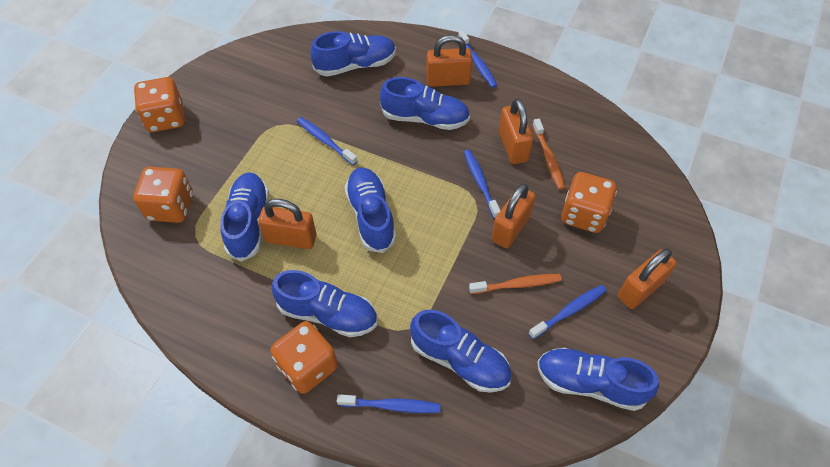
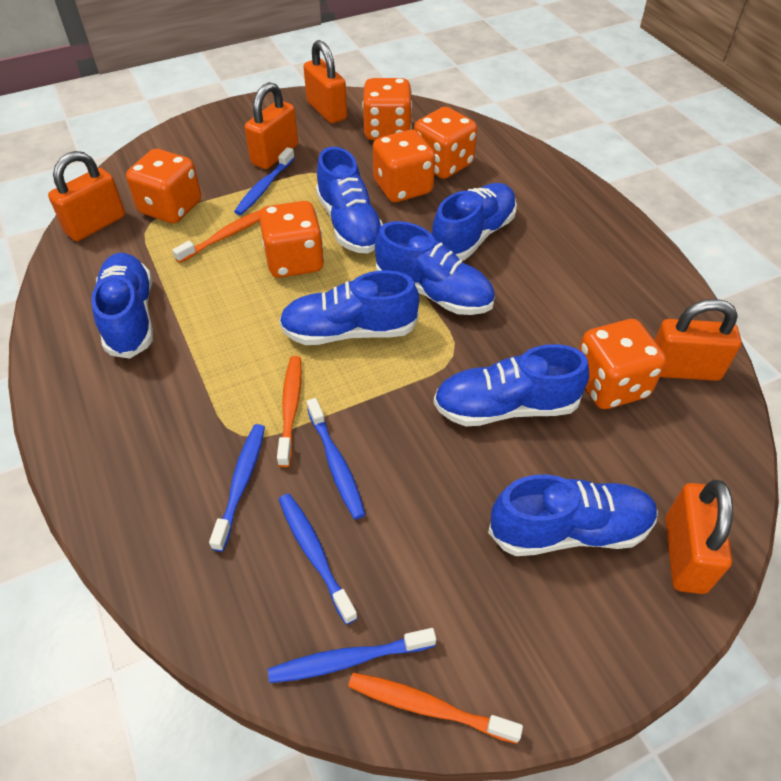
orange dice: [133,167,193,223] [134,77,185,132] [270,321,338,394] [561,172,617,233] = 4 -> [126,149,201,223] [259,201,325,278] [362,78,412,140] [373,130,435,202] [414,107,477,179] [579,319,666,409] = 6
orange toothbrush: [469,274,562,294] [532,119,565,190] = 2 -> [172,210,260,263] [277,356,302,467] [348,673,523,744] = 3

